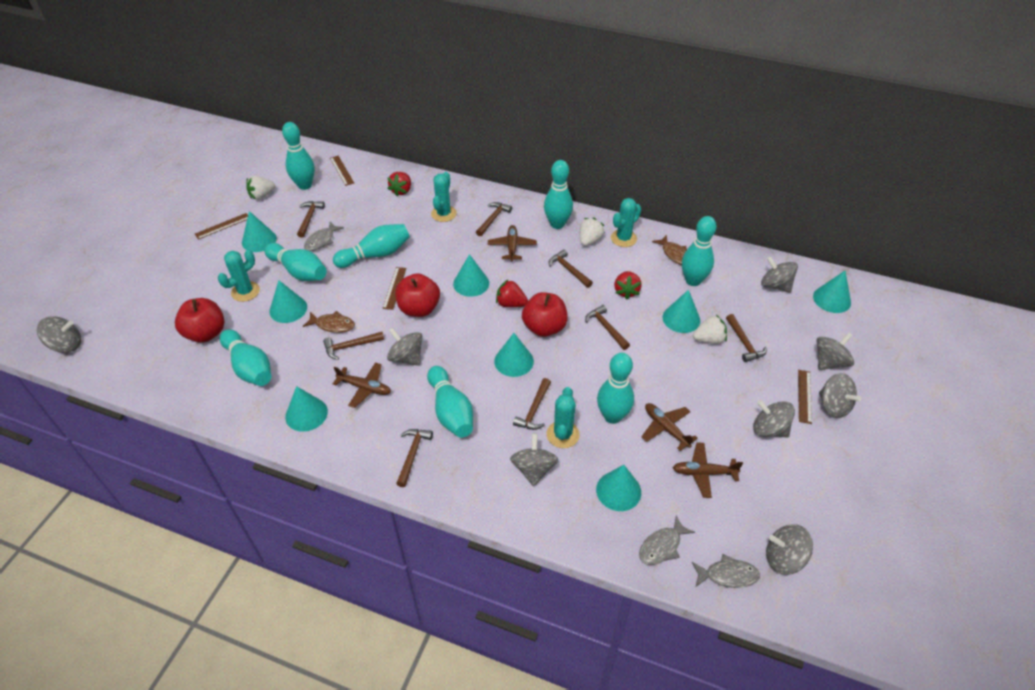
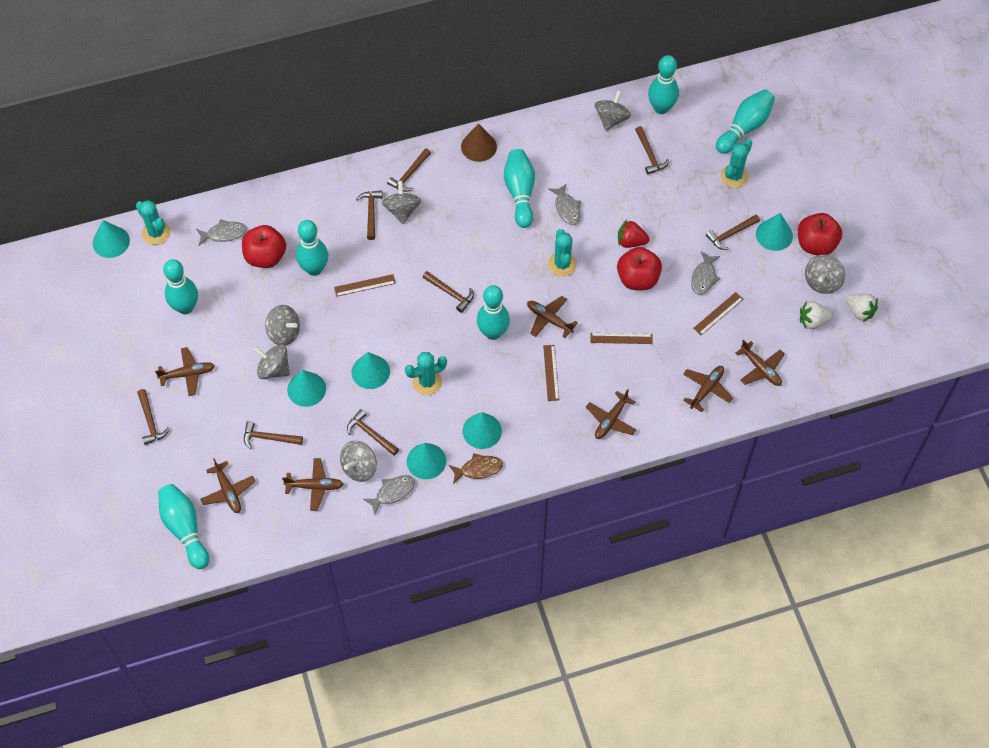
brown cone: none = 0 -> [461,123,497,162] = 1
brown fish: [303,311,355,333] [652,235,687,265] = 2 -> [449,453,503,484] = 1
brown plane: [333,362,391,408] [488,225,537,262] [641,403,698,451] [673,443,743,498] = 4 -> [155,347,215,396] [200,458,256,513] [282,458,344,511] [527,296,578,338] [586,389,636,439] [683,366,733,412] [735,340,785,386] = 7
grey fish: [304,222,344,251] [639,515,695,565] [692,554,760,588] = 3 -> [196,219,247,245] [363,475,415,515] [548,183,581,225] [691,251,720,295] = 4
grey spinning top: [37,316,81,353] [387,328,422,366] [510,434,558,487] [753,400,795,438] [761,256,798,293] [766,524,813,575] [817,332,854,370] [819,373,861,418] = 8 -> [254,344,290,379] [265,305,300,346] [340,441,377,482] [382,181,421,224] [595,90,631,131] [805,254,845,294] = 6
red strawberry: [387,172,411,197] [496,279,528,307] [614,271,642,299] = 3 -> [618,220,649,248] = 1
turquoise bowling pin: [220,329,271,386] [264,243,327,281] [282,122,315,190] [333,224,410,268] [427,366,473,438] [544,160,573,229] [597,353,634,424] [682,216,717,286] = 8 -> [158,484,209,569] [163,259,198,314] [296,220,328,276] [477,285,510,340] [504,149,535,228] [648,55,679,114] [716,89,775,154] = 7
turquoise cone: [242,211,277,252] [269,280,307,323] [285,386,328,432] [453,254,489,297] [494,333,534,377] [596,465,641,511] [662,290,700,333] [813,271,851,313] = 8 -> [93,220,130,258] [287,370,326,407] [351,352,390,389] [407,443,446,479] [463,412,502,449] [756,213,793,251] = 6
white strawberry: [246,176,275,200] [580,218,605,246] [693,315,727,344] = 3 -> [800,301,832,329] [846,294,878,322] = 2

